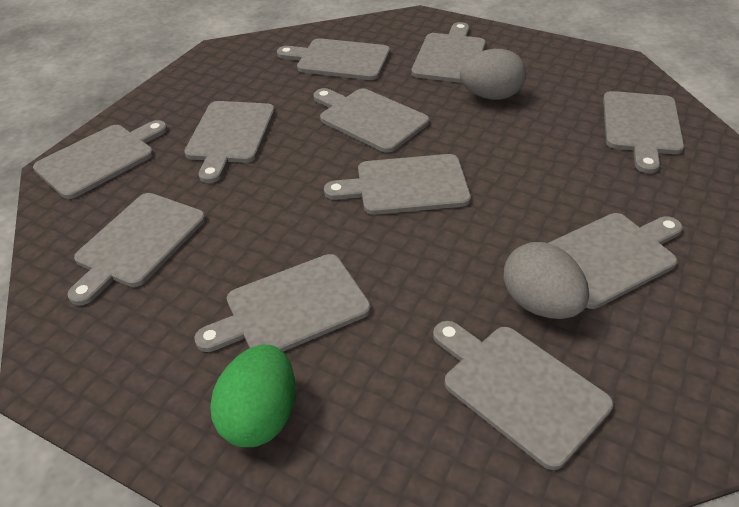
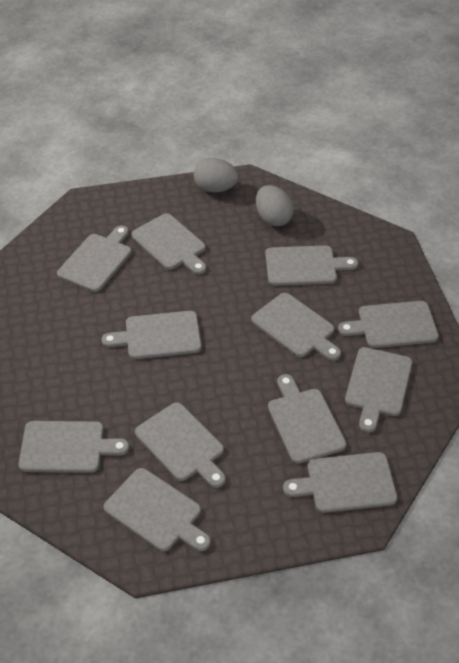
green egg: [210,345,295,447] = 1 -> none = 0
grey cutting board: [33,120,167,199] [67,193,206,305] [184,101,275,183] [194,254,371,352] [277,38,390,80] [313,88,429,153] [324,154,471,215] [411,22,486,83] [433,321,613,470] [548,213,683,309] [603,91,684,173] = 11 -> [18,421,129,473] [57,225,131,292] [101,311,201,359] [104,468,211,552] [131,213,206,275] [135,402,226,488] [251,293,341,361] [265,246,358,286] [268,374,347,464] [283,452,397,513] [338,301,439,348] [345,347,412,433] = 12

